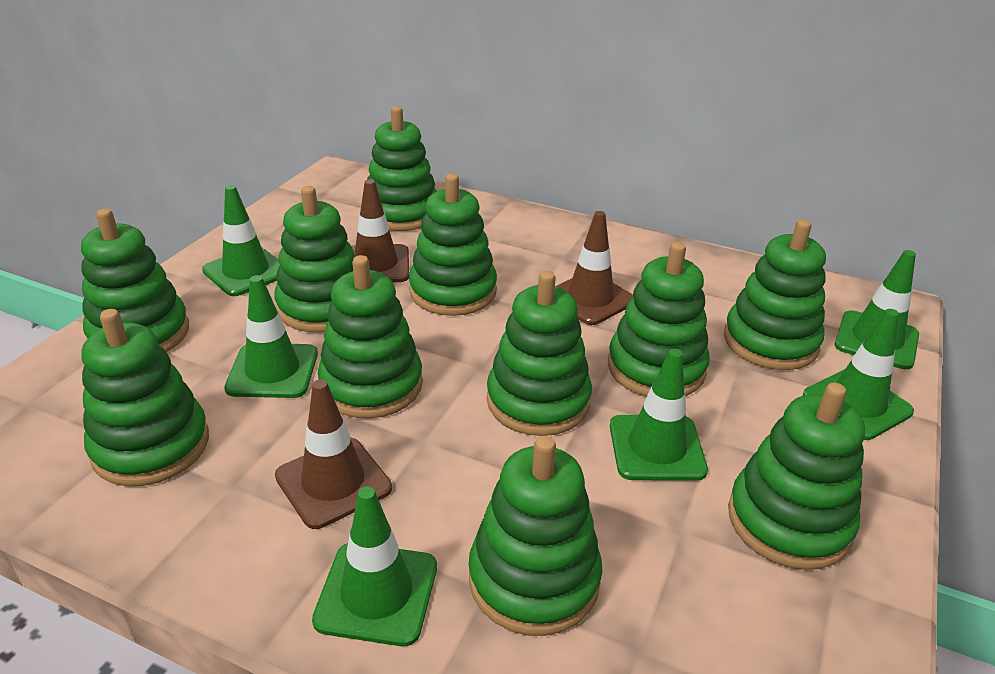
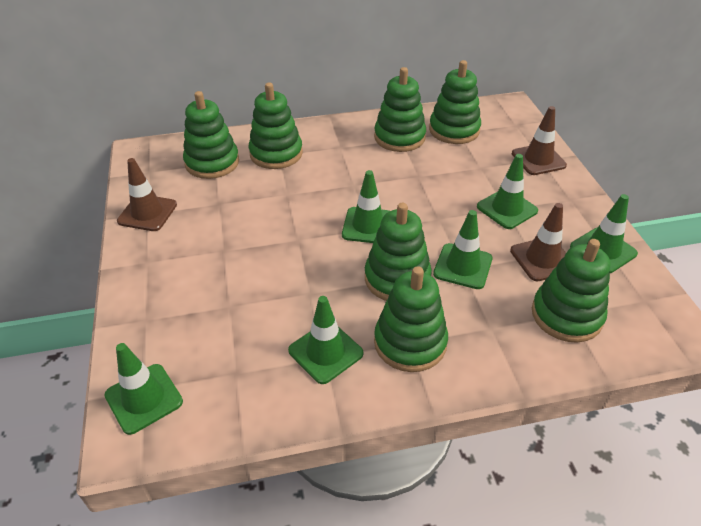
green stacking toy: [81,208,189,352] [82,309,209,486] [274,186,354,332] [318,255,423,419] [367,106,437,231] [409,174,497,316] [469,436,602,636] [487,271,592,436] [608,242,710,397] [724,220,826,370] [728,382,865,570] = 11 -> [183,91,239,179] [249,83,303,169] [365,203,432,301] [374,67,426,152] [374,266,448,372] [429,60,481,144] [532,239,611,343] = 7

